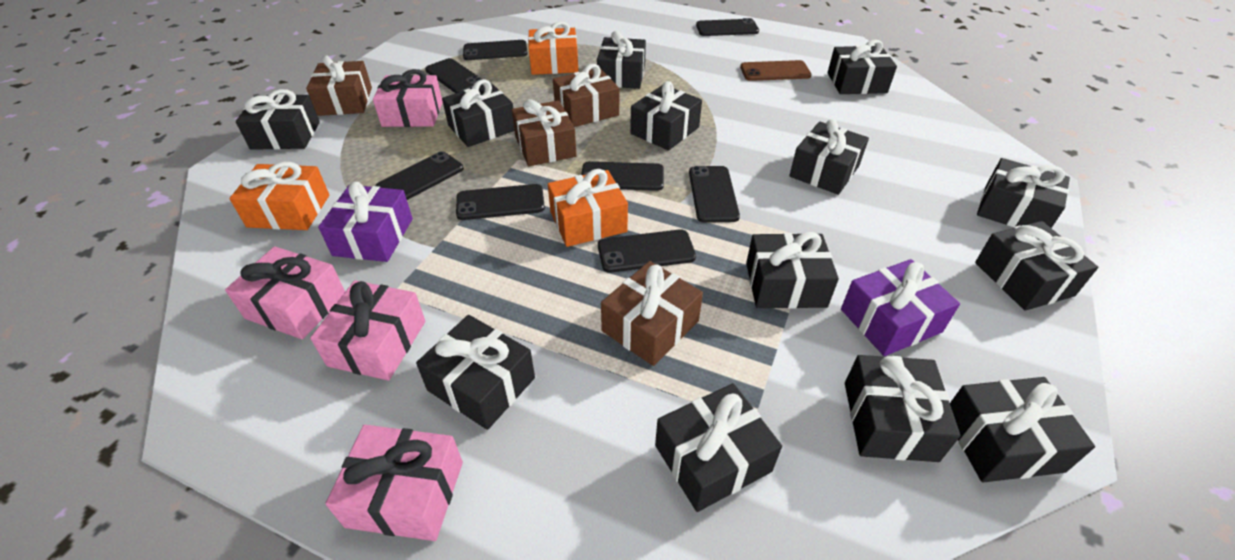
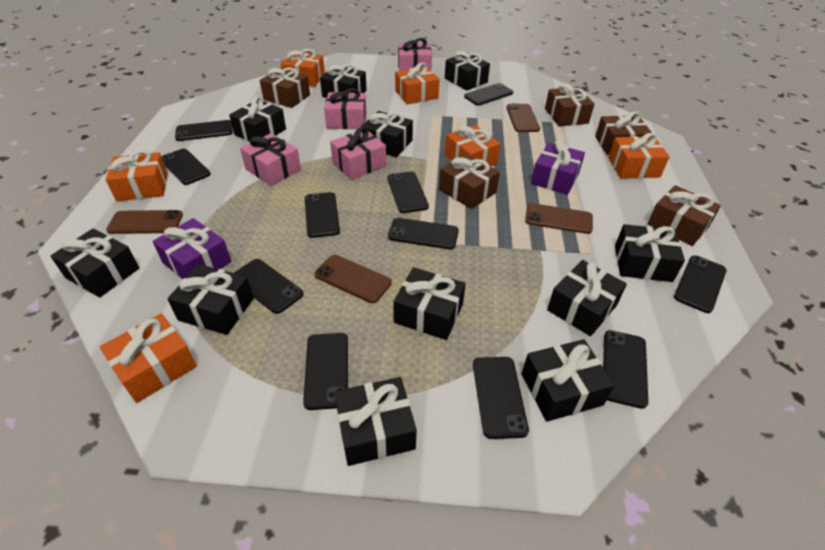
black gift: [236,89,320,150] [416,315,535,430] [442,79,514,147] [597,31,646,89] [630,81,702,151] [655,383,782,512] [746,232,839,309] [789,119,869,195] [827,40,897,94] [845,355,960,462] [950,377,1095,482] [975,221,1098,311] [977,158,1070,228] = 13 -> [50,229,139,298] [167,264,254,335] [229,96,286,142] [320,64,367,98] [334,377,417,466] [361,111,413,157] [393,267,466,340] [445,51,490,90] [522,339,615,422] [547,260,627,336] [615,224,685,282] = 11
black phone: [375,151,464,200] [425,58,483,93] [456,184,545,220] [463,40,528,60] [581,161,664,191] [598,229,696,273] [689,166,740,223] [696,18,759,36] = 8 -> [162,149,211,185] [175,120,233,141] [234,259,303,314] [303,333,348,410] [305,192,340,238] [387,172,429,213] [388,218,459,249] [464,83,513,105] [473,357,529,439] [603,330,648,409] [674,256,726,313] = 11
brown gift: [306,56,372,116] [512,99,577,166] [553,64,619,127] [601,261,703,366] = 4 -> [260,68,310,108] [439,154,500,209] [545,83,594,127] [595,111,652,155] [648,185,721,246] = 5
brown phone: [740,60,811,81] = 1 -> [106,210,183,234] [314,255,392,303] [506,104,540,132] [525,203,593,234] = 4
orange gift: [229,162,329,230] [528,21,578,75] [548,169,628,247] = 3 -> [100,313,197,403] [106,150,168,201] [281,49,325,87] [395,63,440,104] [445,125,501,166] [608,133,669,178] = 6

